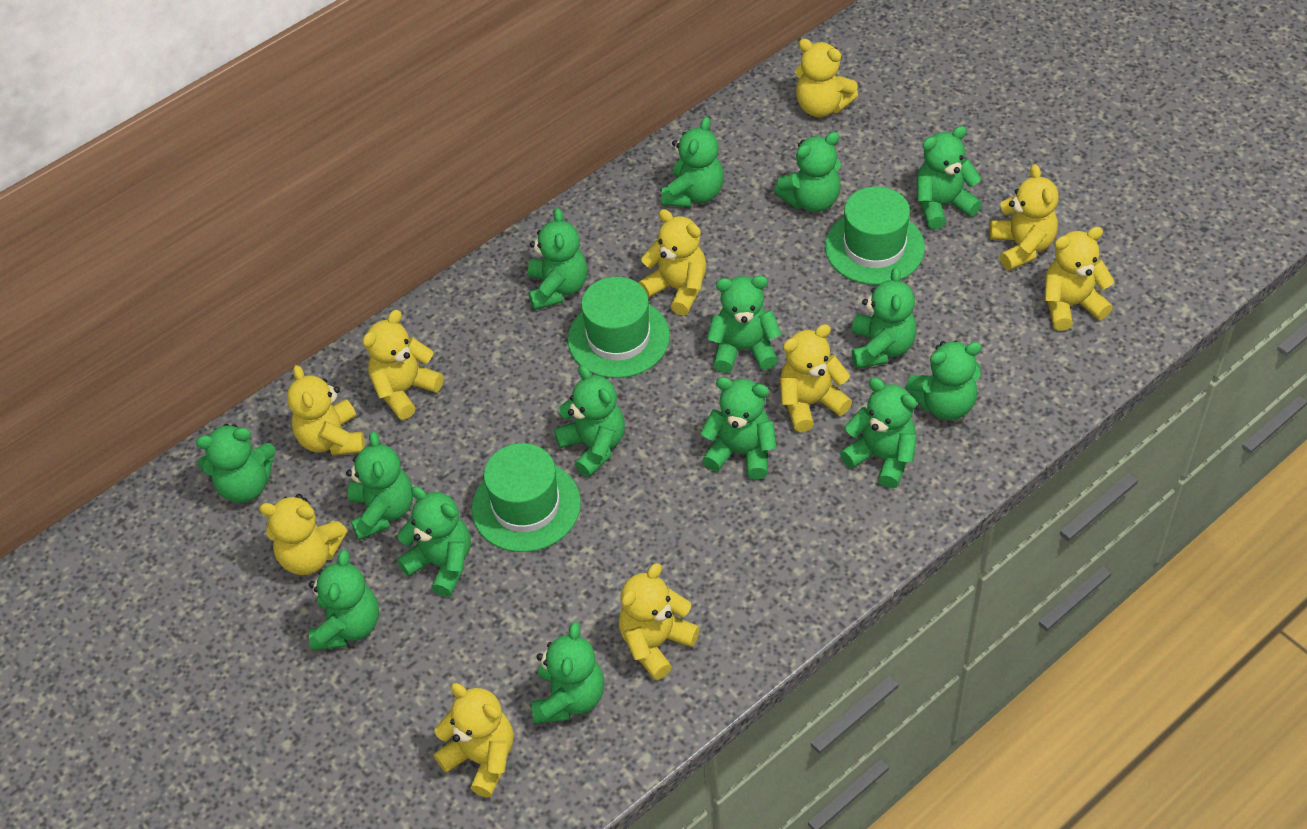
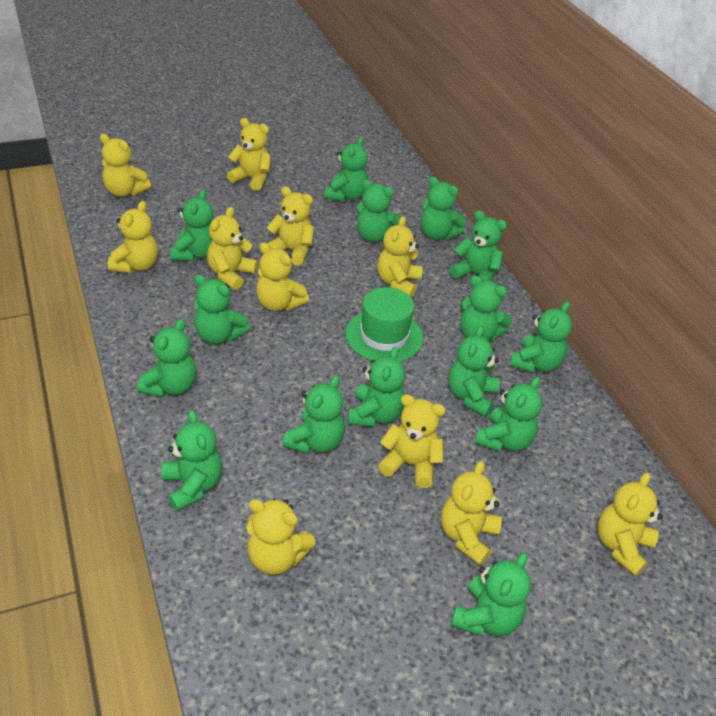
green hat: [472,443,581,552] [568,277,670,378] [825,186,925,285] = 3 -> [346,287,423,362] = 1
yellow teddy bear: [259,494,348,575] [287,365,365,456] [363,310,443,420] [434,683,514,797] [619,563,700,680] [639,209,706,316] [780,324,852,432] [795,39,858,117] [990,164,1059,271] [1044,227,1115,331] = 10 -> [100,134,151,197] [108,201,158,273] [207,207,258,290] [227,118,271,191] [246,499,315,575] [256,242,309,311] [266,186,314,266] [377,216,423,297] [378,394,445,488] [441,461,502,565] [598,473,663,576] = 11

